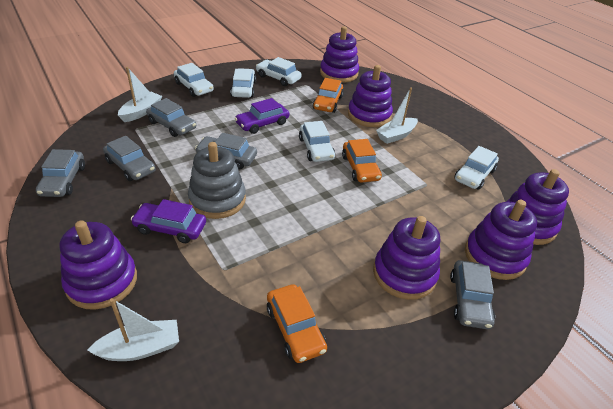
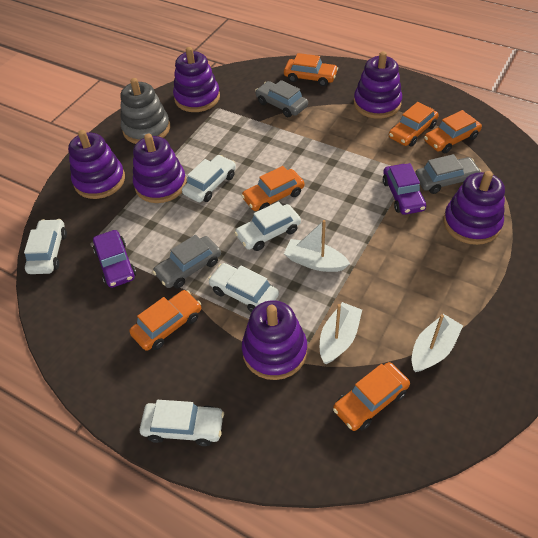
grey car: [36,149,85,197] [103,136,156,181] [146,98,196,137] [195,133,257,169] [450,260,495,330] = 5 -> [153,235,221,289] [255,80,308,117] [415,154,481,194] = 3
orange car: [267,284,327,363] [313,78,344,113] [342,139,382,183] = 3 -> [129,290,201,351] [241,166,304,211] [284,53,338,86] [333,362,410,431] [389,102,439,147] [424,110,482,153] = 6

